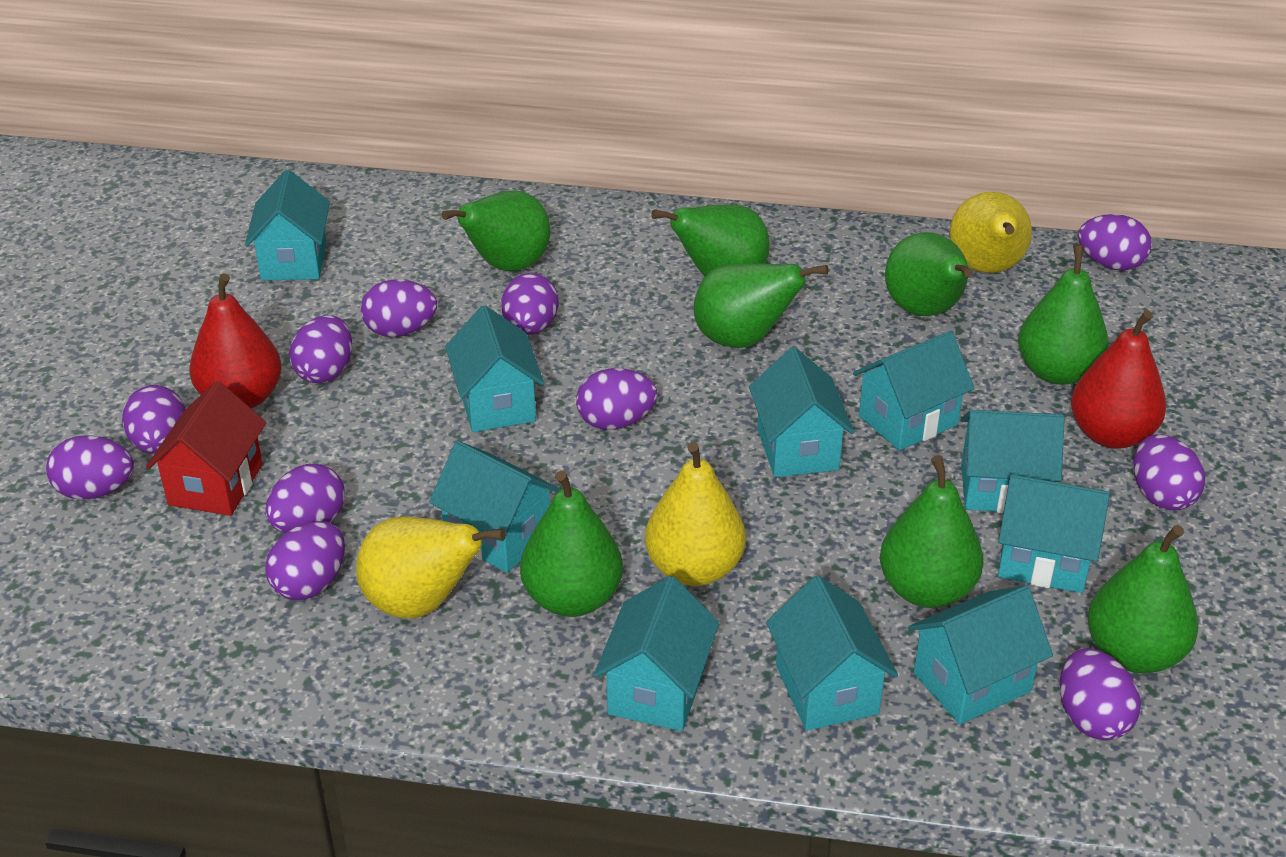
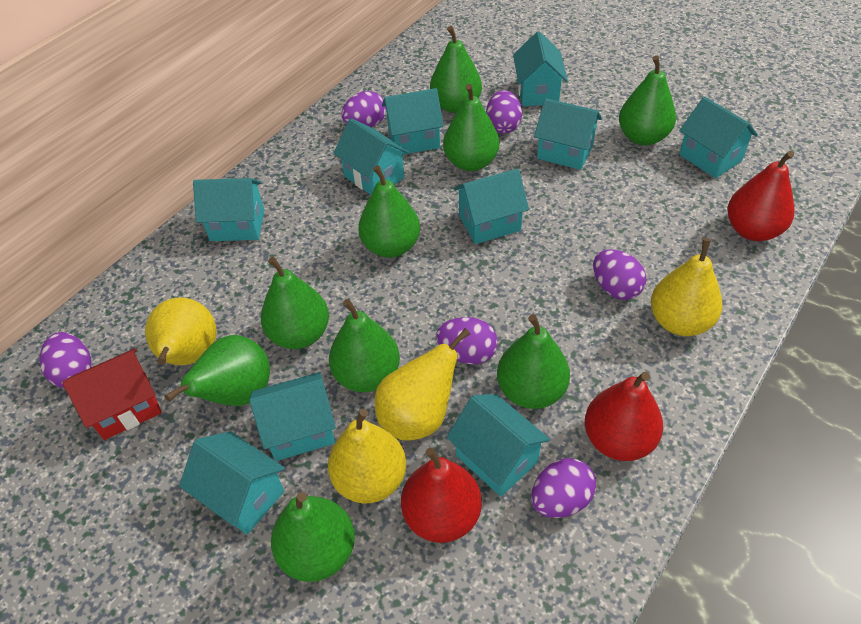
green pear: [441,190,551,271] [520,471,623,617] [651,205,770,276] [694,263,828,348] [880,455,983,608] [885,232,973,316] [1018,244,1109,385] [1088,525,1198,673] = 8 -> [164,335,270,406] [261,257,329,349] [271,492,355,582] [329,299,400,392] [358,165,420,258] [430,26,482,113] [443,84,499,171] [497,314,570,409] [619,55,676,146] = 9
purple egg: [46,435,134,500] [122,385,185,454] [265,464,345,533] [265,521,345,600] [289,315,352,383] [361,279,437,337] [501,273,559,335] [576,368,657,430] [1060,648,1141,741] [1078,214,1152,271] [1134,434,1205,510] = 11 -> [39,332,92,388] [342,91,386,127] [436,317,498,364] [486,90,522,134] [531,458,596,518] [593,249,646,300] = 6
red pear: [189,273,282,409] [1071,310,1166,449] = 2 -> [401,447,482,543] [585,372,663,461] [727,151,795,241] = 3
yellow pear: [356,516,506,618] [645,442,746,586] [950,192,1032,273] = 3 -> [145,297,217,365] [328,409,406,504] [375,328,470,441] [651,238,723,336] = 4

